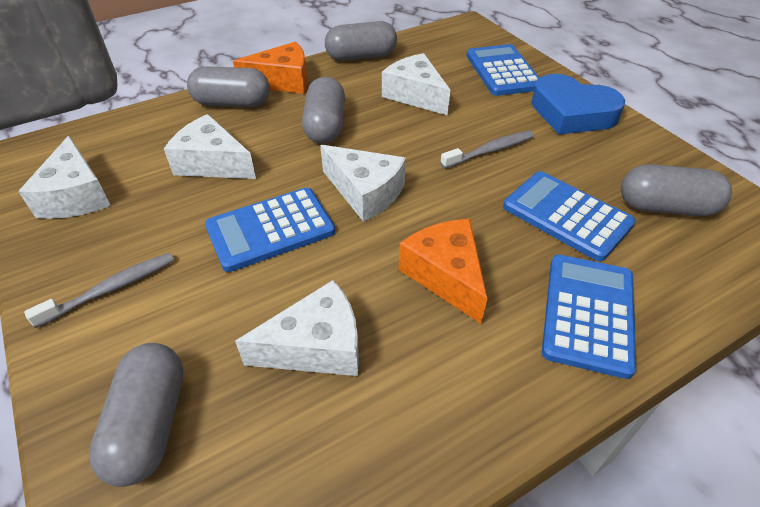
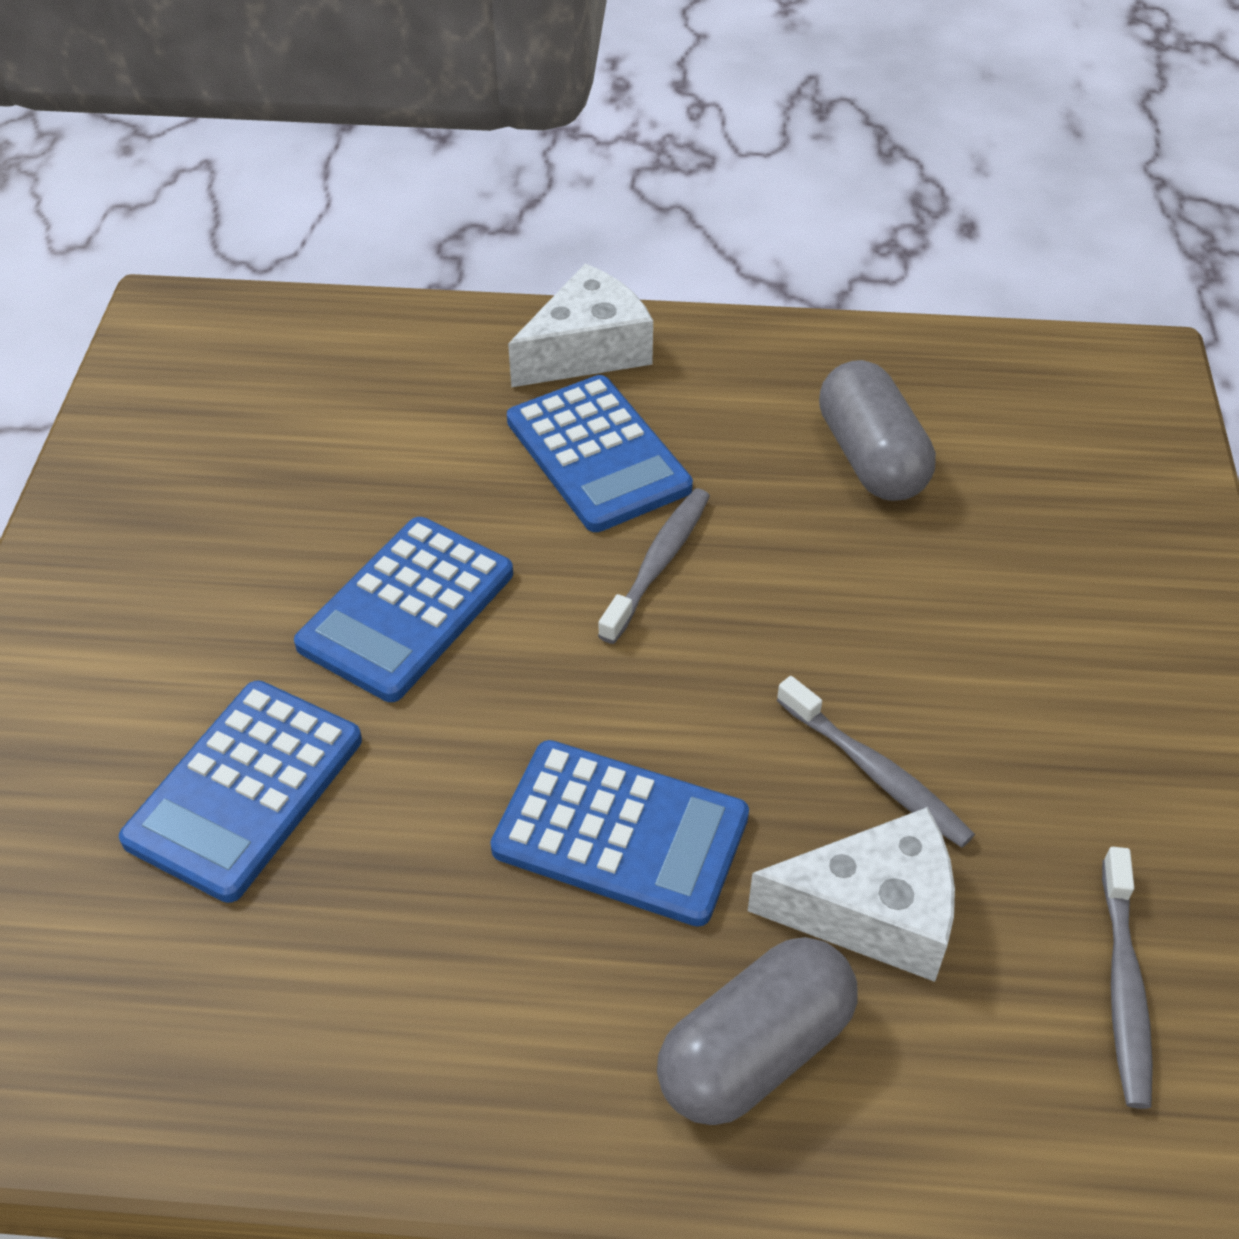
blue heart: [531,74,625,134] = 1 -> none = 0
grey capsule: [89,343,183,487] [187,66,270,107] [302,77,345,144] [325,21,397,61] [621,164,732,216] = 5 -> [657,937,857,1125] [819,360,936,501] = 2
grey toothbrush: [24,253,174,328] [440,131,534,169] = 2 -> [598,489,710,644] [777,676,975,848] [1102,847,1153,1109] = 3
orange cheese: [233,42,308,94] [399,219,487,324] = 2 -> none = 0
white cheese: [18,136,111,219] [164,114,256,179] [235,280,359,376] [320,145,406,222] [382,53,450,115] = 5 -> [508,264,653,387] [748,807,955,982] = 2

